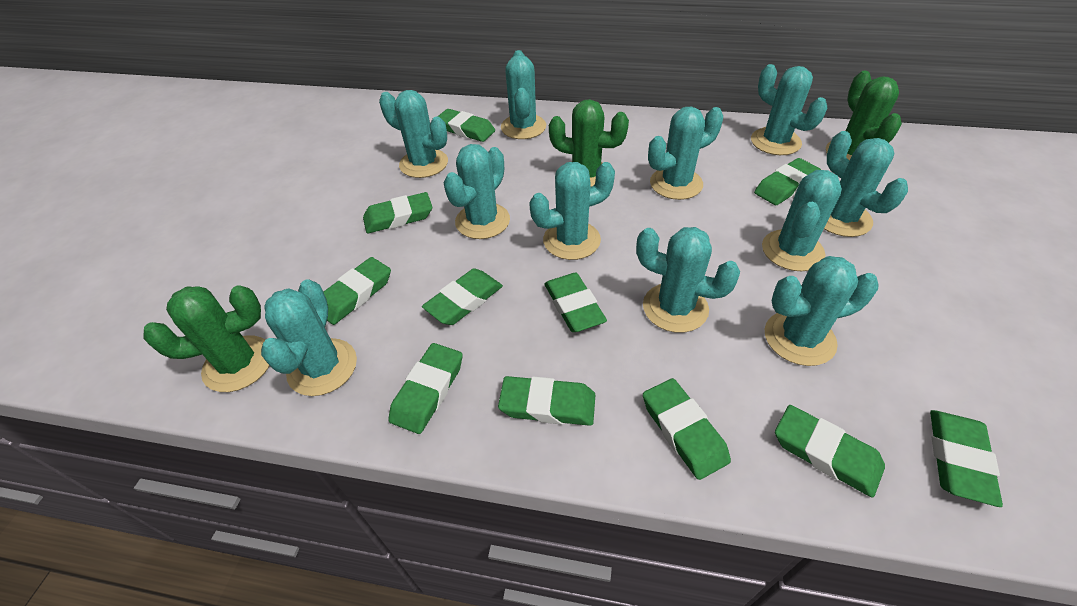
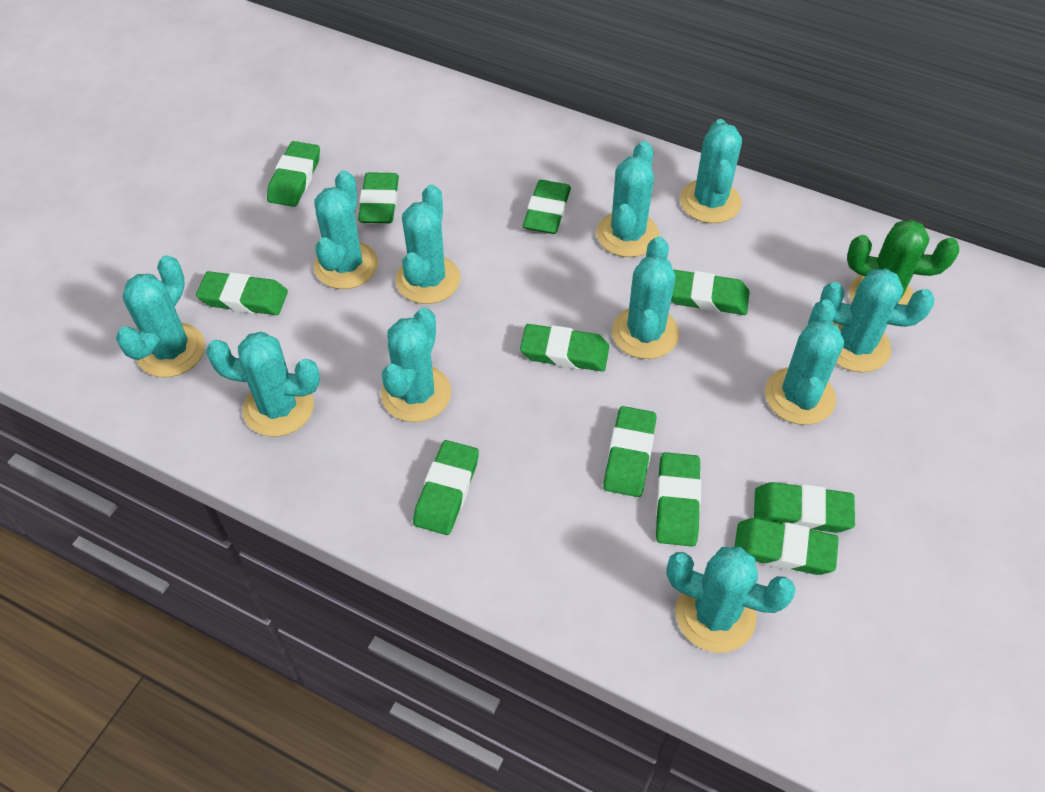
green cactus: [143,286,270,392] [549,99,629,187] [826,70,902,160] = 3 -> [847,220,959,305] = 1

